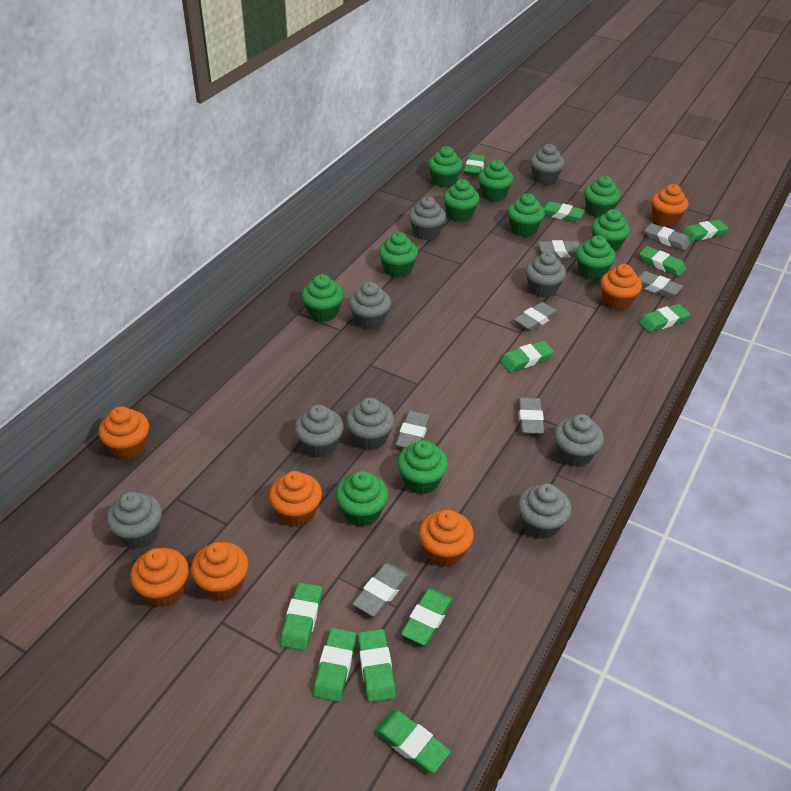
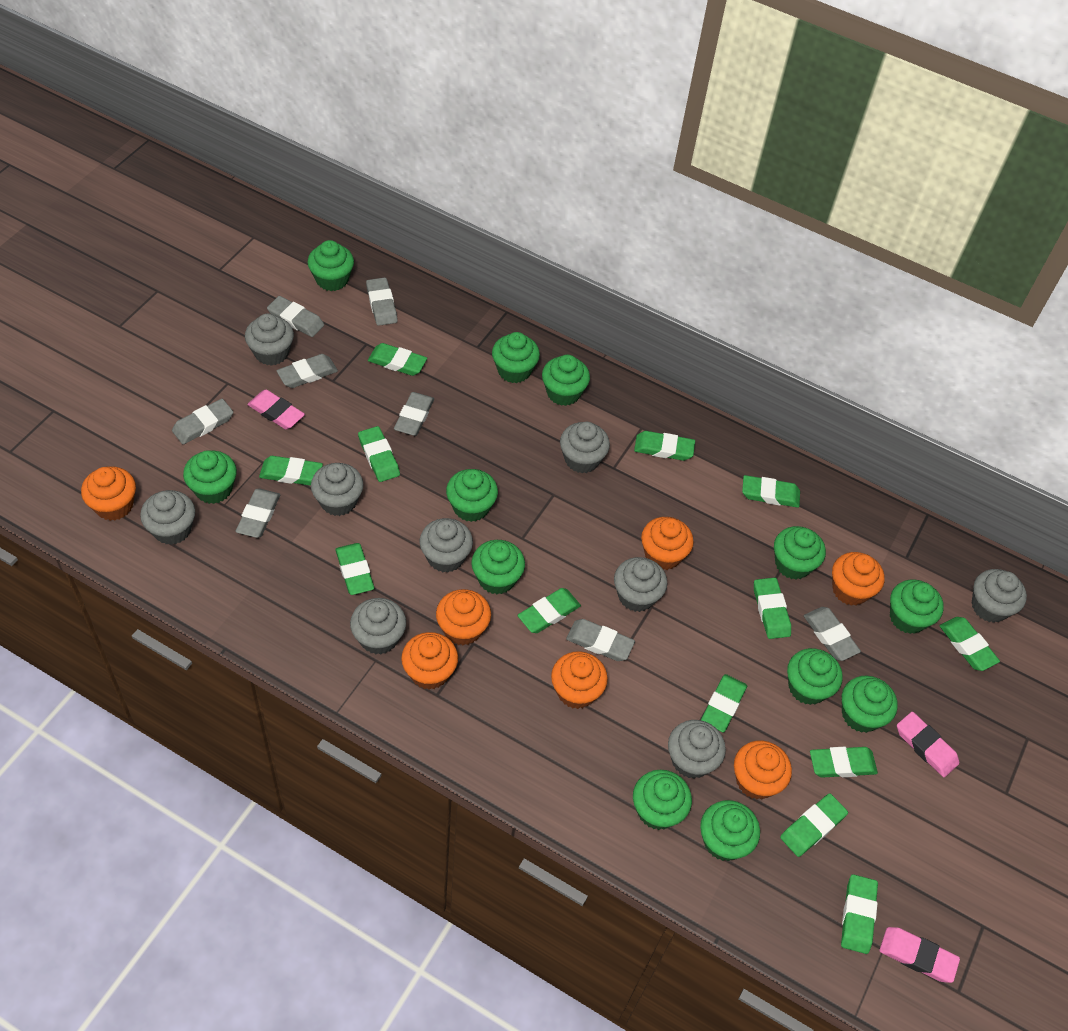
green cupcake: [302,274,343,322] [336,471,388,527] [379,232,418,278] [397,440,448,494] [428,146,463,187] [443,179,480,222] [478,160,513,201] [508,193,545,237] [576,235,616,280] [584,176,621,217] [592,209,630,252] = 11 -> [183,450,237,504] [308,240,354,291] [446,469,498,522] [471,540,525,594] [492,332,540,383] [542,355,590,406] [633,770,692,830] [700,800,760,861] [774,526,826,579] [787,648,843,705] [842,676,898,733] [890,580,944,634] = 12
green eraser: [280,582,322,651] [313,628,356,702] [357,629,396,702] [374,710,451,773] [401,588,453,645] [464,154,486,176] [500,341,554,372] [543,201,585,222] [638,304,690,332] [639,246,686,277] [681,220,728,242] = 11 -> [259,456,323,485] [335,543,374,595] [358,426,400,482] [368,343,427,376] [518,588,581,633] [634,431,695,461] [701,674,747,732] [742,475,800,508] [754,578,791,639] [780,793,848,857] [810,747,878,778] [841,874,878,954] [940,617,1000,671] = 13
grey eraser: [352,563,409,617] [395,411,431,448] [514,302,559,331] [518,397,544,434] [538,240,580,258] [637,271,683,298] [645,223,691,251] = 7 -> [172,399,233,444] [235,489,280,538] [267,296,324,337] [276,354,338,388] [366,277,398,326] [394,392,434,436] [566,619,635,661] [804,607,861,661] = 8
pink eraser: none = 0 -> [247,390,305,429] [879,927,960,983] [897,712,959,777] = 3

